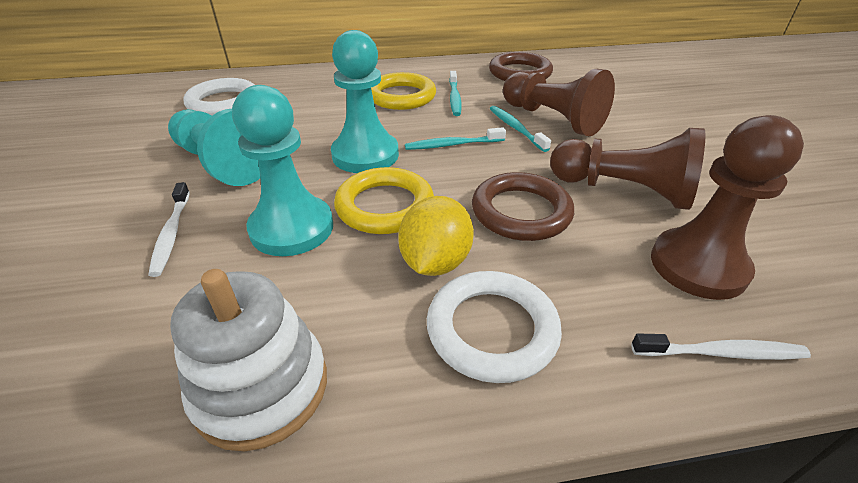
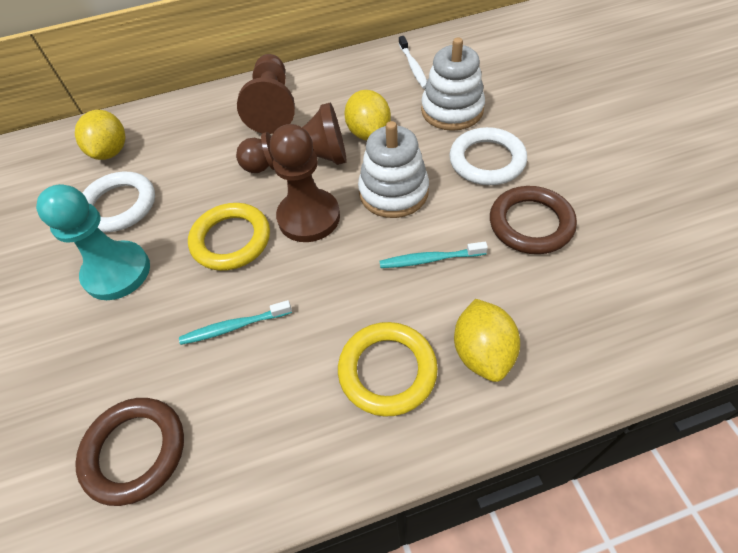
turquoise pawn: [168,109,260,186] [232,85,333,256] [331,30,399,173] = 3 -> [36,184,150,300] = 1
turquoise toothbrush: [405,127,506,150] [449,71,462,116] [490,106,551,152] = 3 -> [179,300,292,345] [379,242,488,268] = 2
white stacking toy: [170,269,327,451] = 1 -> [358,121,429,218] [421,38,485,131] = 2
white toothbrush: [148,182,190,277] [631,334,811,360] = 2 -> [399,36,427,89] = 1
yellow lemon: [398,196,474,276] = 1 -> [75,110,126,160] [344,90,391,140] [454,299,520,382] = 3

